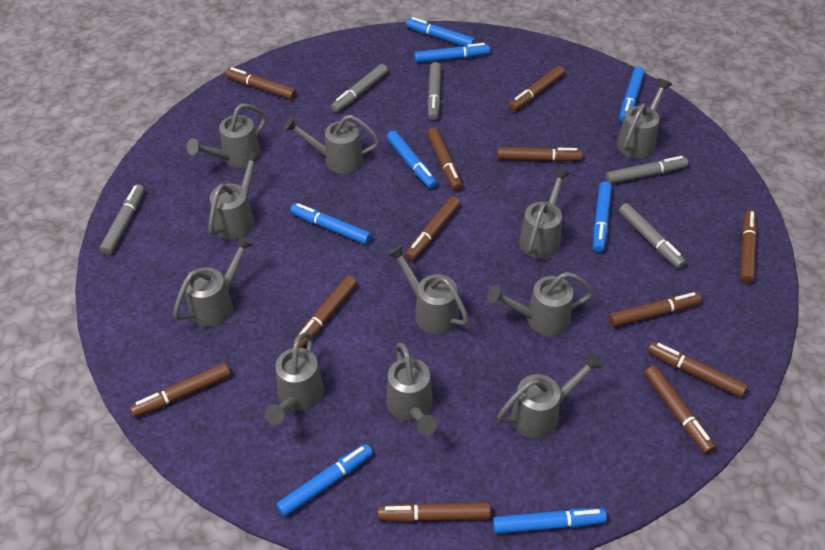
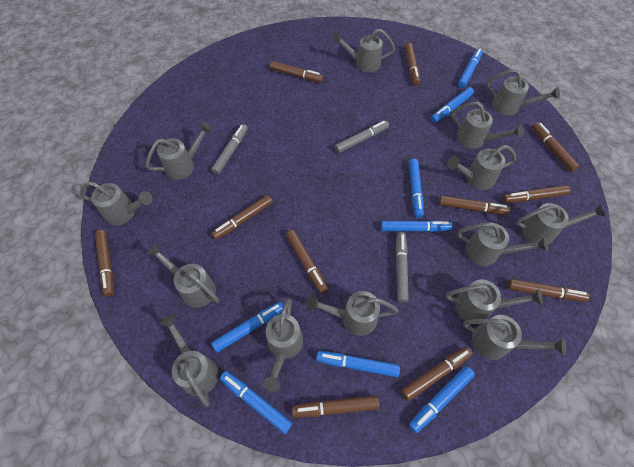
brown marker: [130,363,231,417] [225,67,296,100] [293,276,357,348] [378,502,491,522] [405,196,460,261] [427,128,463,191] [497,147,582,162] [508,66,565,112] [609,292,701,327] [644,365,716,454] [648,342,748,398] [740,210,757,284] = 12 -> [95,230,114,297] [211,195,273,240] [270,61,324,82] [286,230,328,293] [292,396,380,418] [401,347,473,401] [405,43,420,86] [439,196,510,215] [502,185,570,203] [507,279,590,302] [532,122,580,172] = 11
grey marker: [100,184,145,255] [331,64,388,113] [427,62,441,121] [606,156,688,184] [619,203,686,269] = 5 -> [211,124,248,175] [335,121,389,153] [396,232,409,303] = 3
grey watering can: [173,236,254,327] [187,104,267,168] [208,151,261,239] [264,333,324,425] [283,115,380,174] [386,343,437,435] [387,245,469,334] [487,272,594,336] [497,353,603,439] [519,168,570,259] [617,78,672,158] = 11 -> [80,181,153,225] [145,122,212,180] [146,243,219,308] [159,314,219,407] [263,298,303,392] [306,291,399,336] [332,29,395,73] [445,280,543,321] [447,145,516,190] [451,102,524,149] [457,222,548,266] [463,315,566,360] [487,69,560,116] [516,203,606,245] = 14

